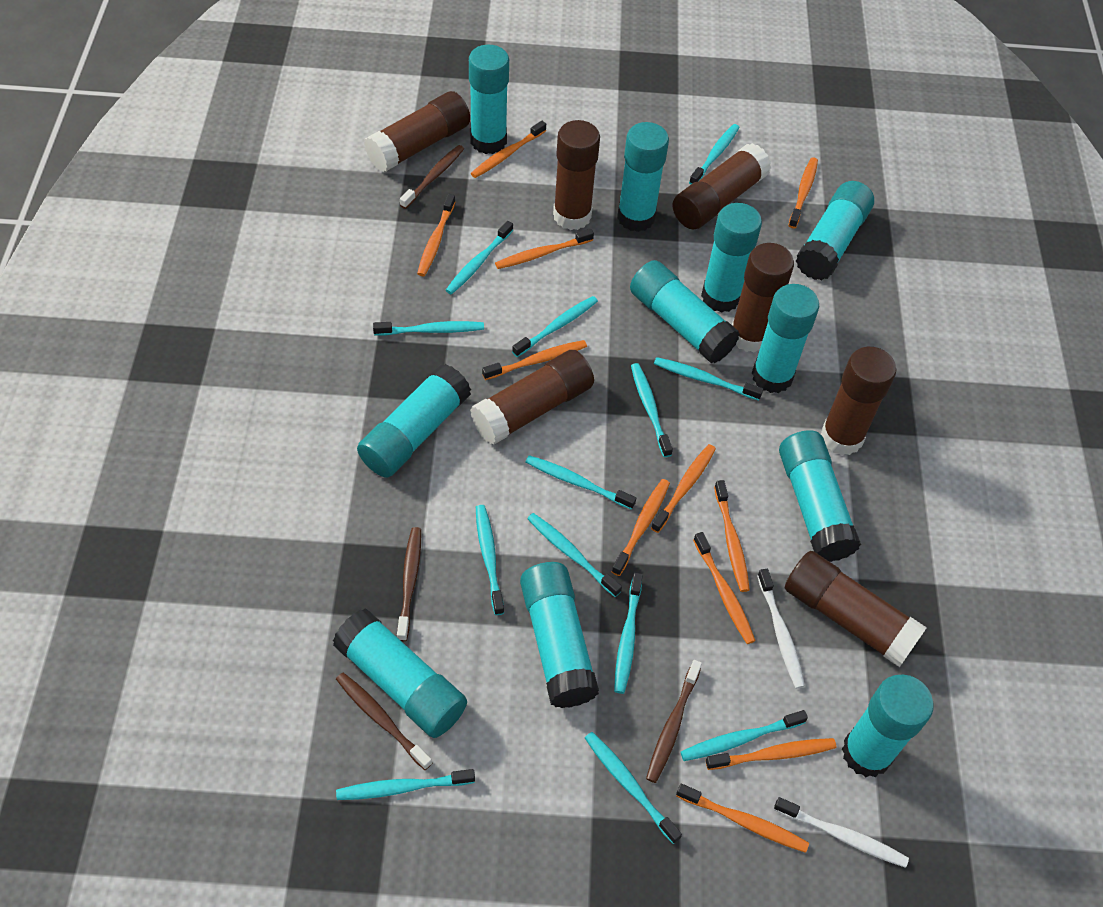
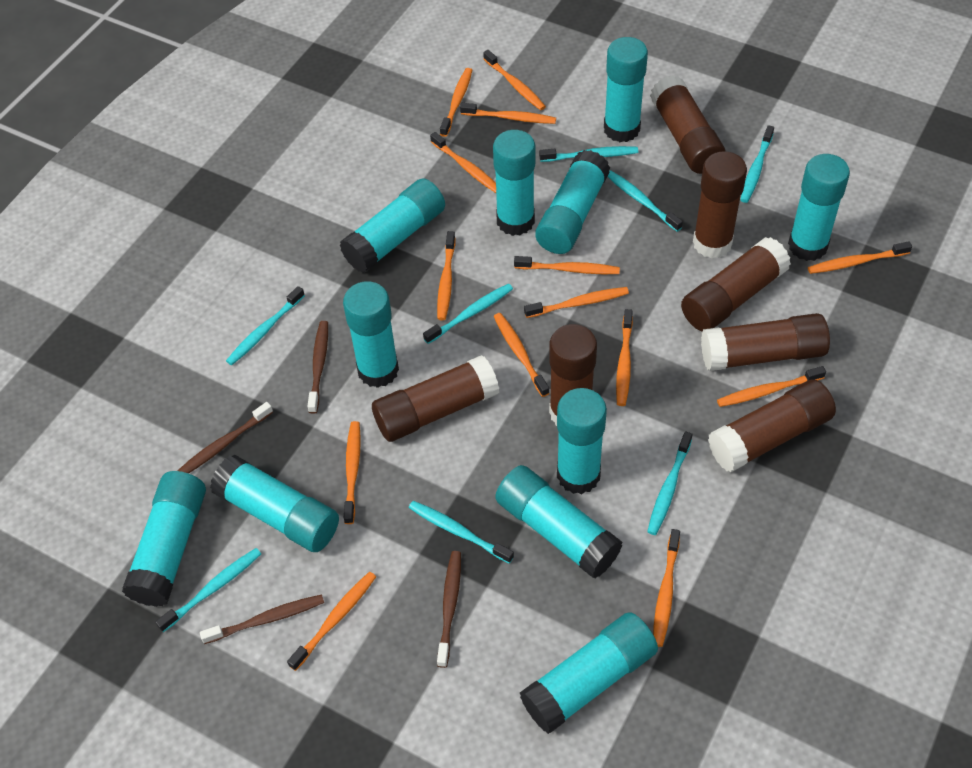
orange toothbrush: [417,194,455,277] [471,120,546,178] [482,340,587,380] [495,229,594,269] [611,479,670,576] [651,444,716,533] [676,784,809,853] [693,532,756,644] [706,738,836,770] [714,480,750,592] [788,157,818,228] = 11 -> [287,572,376,671] [344,421,361,524] [430,132,496,193] [437,231,455,320] [440,68,472,137] [460,103,556,124] [483,50,546,110] [494,313,549,397] [514,256,620,274] [524,287,629,318] [616,309,633,406] [653,529,680,647] [717,366,826,407] [808,241,912,274] = 14
turquoise toothbrush: [336,769,475,800] [373,321,484,336] [446,221,513,295] [476,505,504,615] [512,296,598,357] [526,455,636,510] [527,513,622,597] [585,732,682,844] [614,573,643,694] [631,363,673,457] [654,357,763,401] [680,710,808,761] [689,124,740,185] = 13 -> [155,548,261,632] [226,286,305,365] [409,501,514,564] [423,284,513,344] [539,146,638,162] [608,170,683,232] [647,431,692,535] [740,125,774,203] = 8
white toothbrush: [757,569,805,689] [774,797,909,868] = 2 -> none = 0

